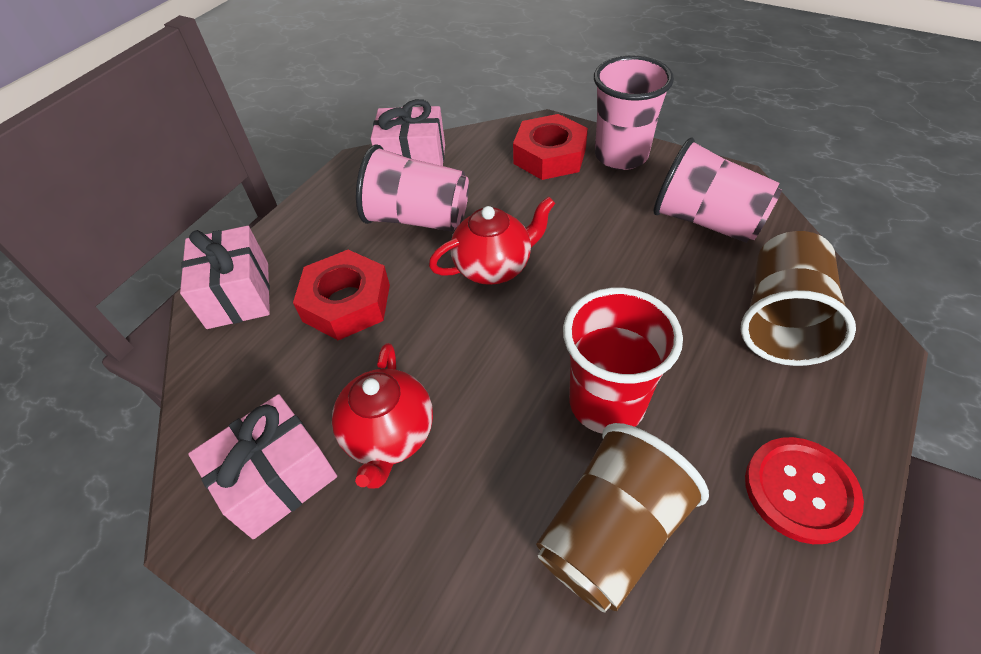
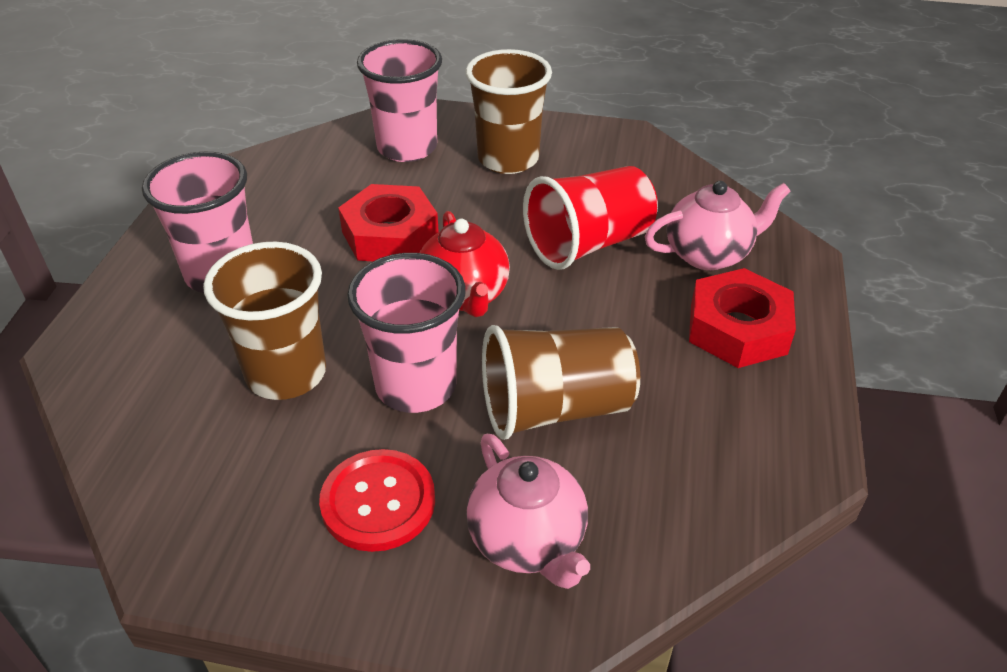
brown cup: [536,423,709,612] [741,231,856,366] = 2 -> [203,242,326,400] [465,49,552,174] [482,325,640,440] = 3
pink gift: [180,226,270,329] [188,394,337,539] [371,99,445,166] = 3 -> none = 0
pink teapot: none = 0 -> [466,434,590,589] [645,181,790,270] = 2
red teapot: [332,343,433,489] [429,196,555,285] = 2 -> [420,211,510,317] = 1

